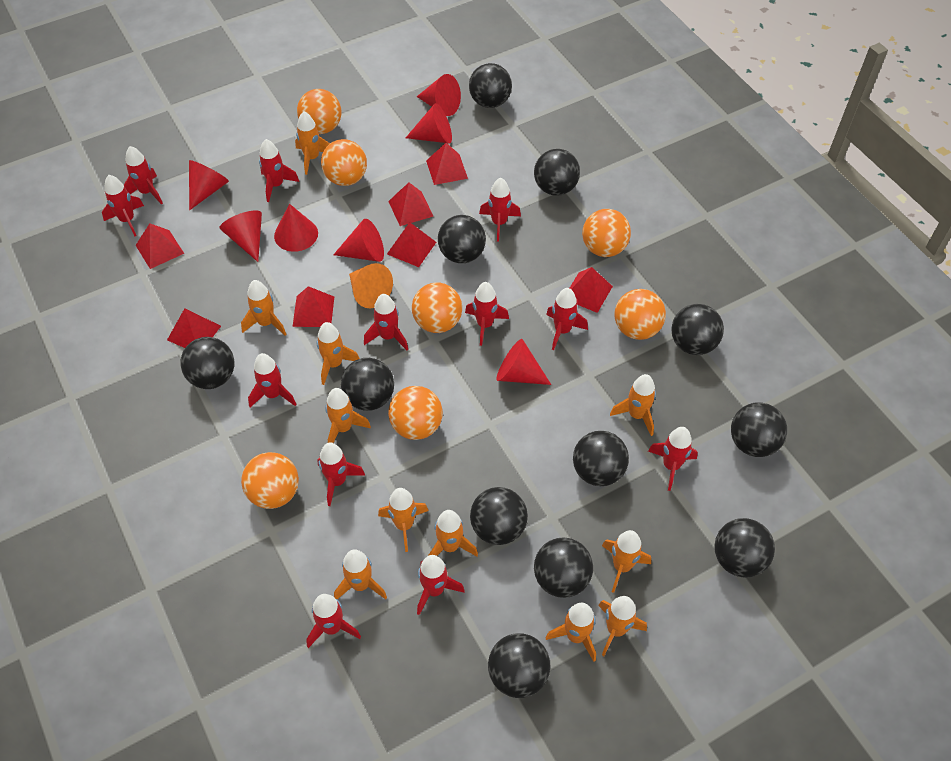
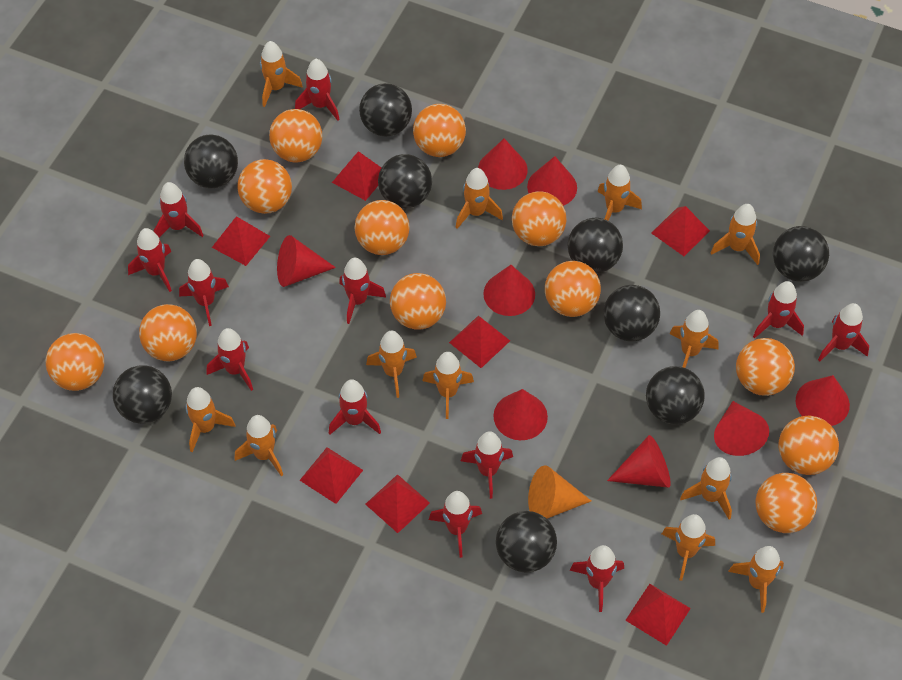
black ball: [180,337,234,389] [341,358,394,411] [438,215,486,263] [469,63,512,108] [470,487,528,545] [488,633,551,698] [534,149,580,196] [534,537,593,598] [573,431,629,486] [671,304,724,355] [714,518,775,578] [731,403,787,457] = 12 -> [113,365,172,424] [184,135,238,188] [359,83,412,136] [378,154,432,208] [496,511,557,573] [568,218,623,273] [603,285,660,342] [646,366,705,425] [773,226,829,282] = 9
orange ball: [241,452,299,509] [297,89,342,134] [321,139,367,186] [388,386,443,440] [412,283,462,333] [582,209,631,257] [614,289,666,340] = 7 -> [45,333,105,391] [139,304,197,361] [237,159,292,214] [269,109,322,162] [355,200,410,255] [390,273,446,330] [413,104,466,157] [512,192,567,246] [545,261,601,317] [736,338,795,396] [756,473,817,533] [778,416,839,475] = 12
orange rocket: [241,280,286,336] [295,112,330,175] [317,322,360,385] [325,388,371,443] [334,549,387,599] [378,488,428,552] [428,510,478,556] [546,603,596,662] [598,596,647,656] [602,530,651,593] [610,374,656,436] = 11 -> [185,387,236,452] [235,415,283,476] [260,41,303,107] [366,331,417,398] [422,352,474,419] [455,168,503,229] [597,165,642,221] [662,514,715,581] [670,310,719,368] [680,457,732,519] [711,204,760,265] [728,546,784,613] = 12
red cone: [189,160,229,210] [219,210,262,262] [274,204,318,252] [333,219,384,262] [406,103,452,143] [417,74,461,116] [497,339,551,385] = 7 -> [277,235,336,287] [478,138,528,190] [483,265,535,316] [493,389,548,440] [527,156,577,206] [607,435,671,488] [714,401,769,456] [796,375,850,426] = 8

